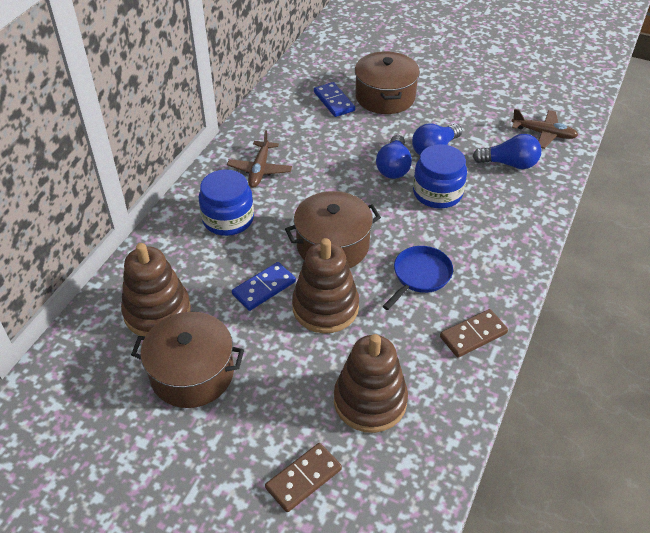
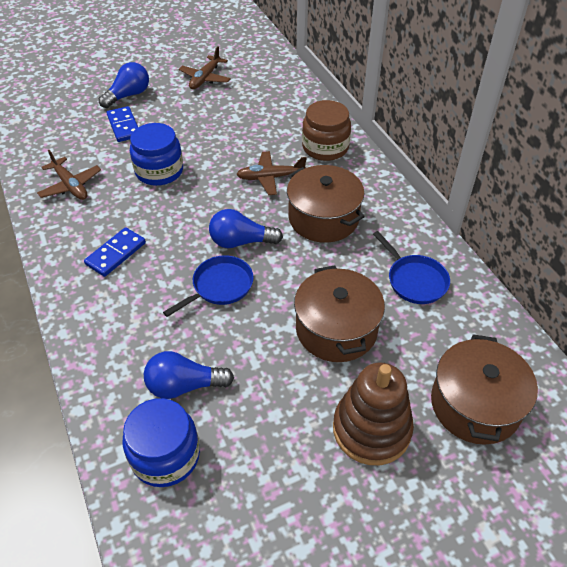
blue pan: [383,246,453,310] = 1 -> [163,255,254,317] [373,231,450,304] = 2
brown domino: [265,443,342,512] [440,309,508,358] = 2 -> none = 0
brown jar: none = 0 -> [302,100,351,161] = 1
brown plane: [227,130,292,188] [511,109,578,149] = 2 -> [37,150,101,200] [179,46,231,89] [236,151,307,195] = 3
brown stacking toy: [121,243,191,336] [292,238,359,333] [334,334,408,433] = 3 -> [333,363,414,465] = 1

